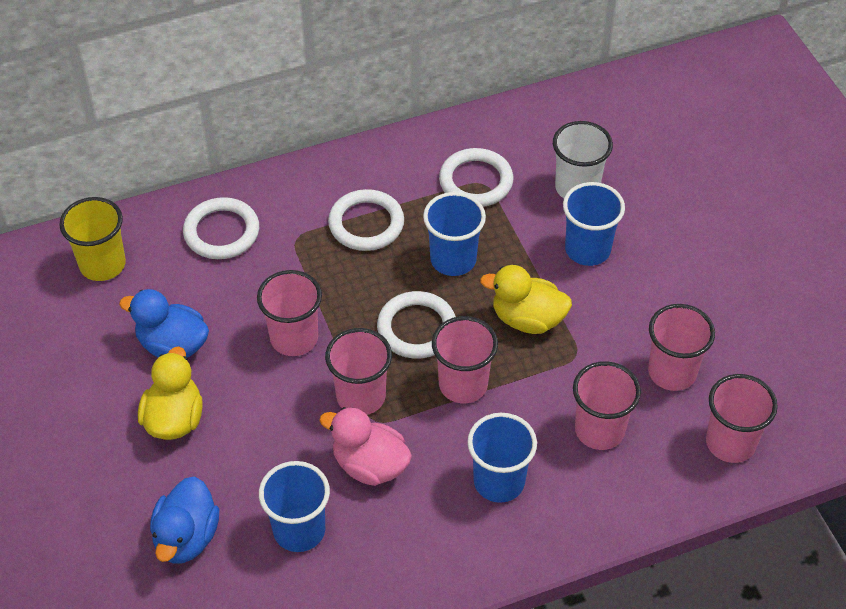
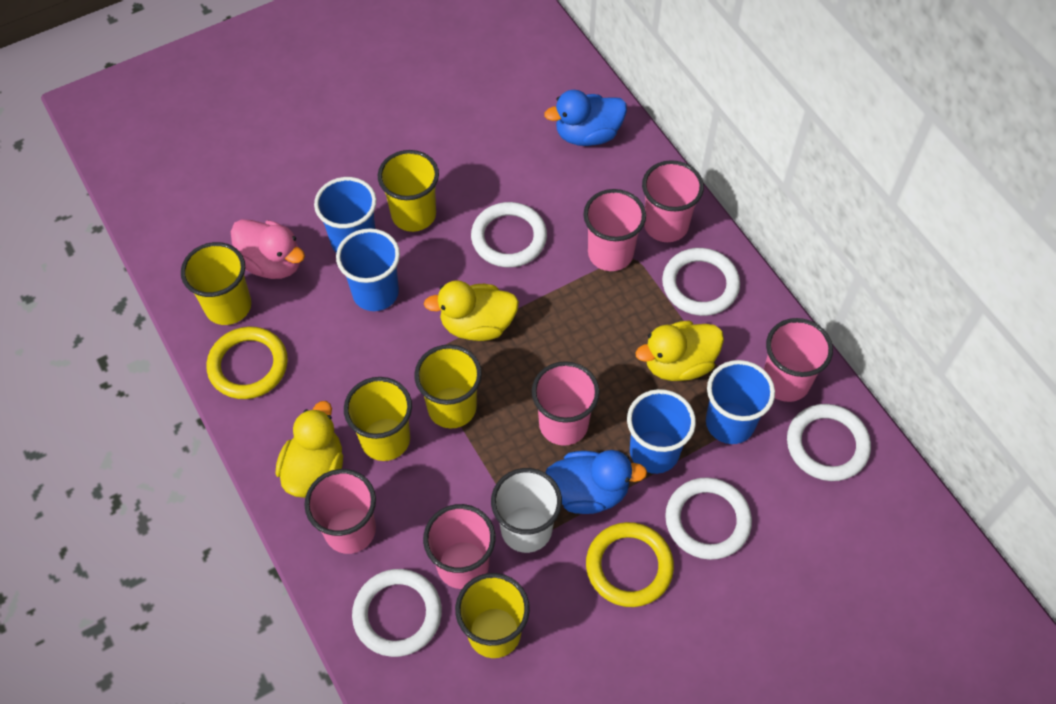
white ring: [183,197,259,259] [328,189,404,251] [377,291,456,359] [439,148,513,207] = 4 -> [352,569,442,657] [471,202,547,267] [662,248,740,316] [665,477,752,560] [787,404,871,481] = 5
yellow cup: [59,197,126,281] = 1 -> [181,242,251,325] [344,377,412,461] [378,150,439,232] [414,344,482,429] [455,573,530,658] = 5
yellow duck: [138,347,203,440] [480,265,572,334] = 2 -> [276,401,343,498] [424,280,519,341] [635,320,724,381] = 3
yellow ring: none = 0 -> [206,327,288,399] [586,522,674,607] = 2

